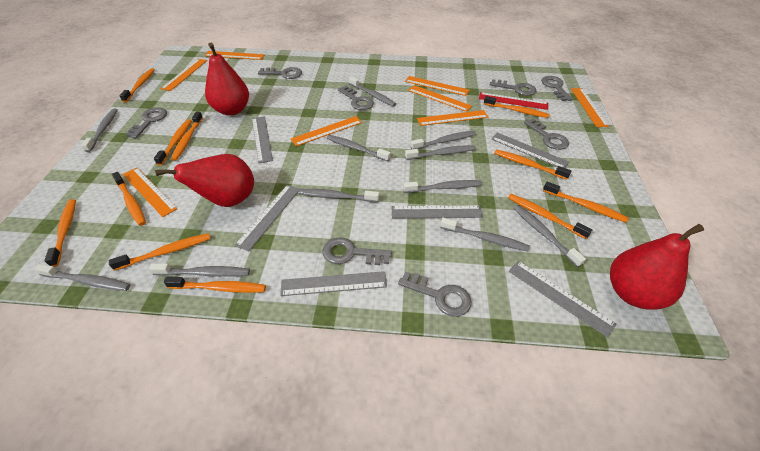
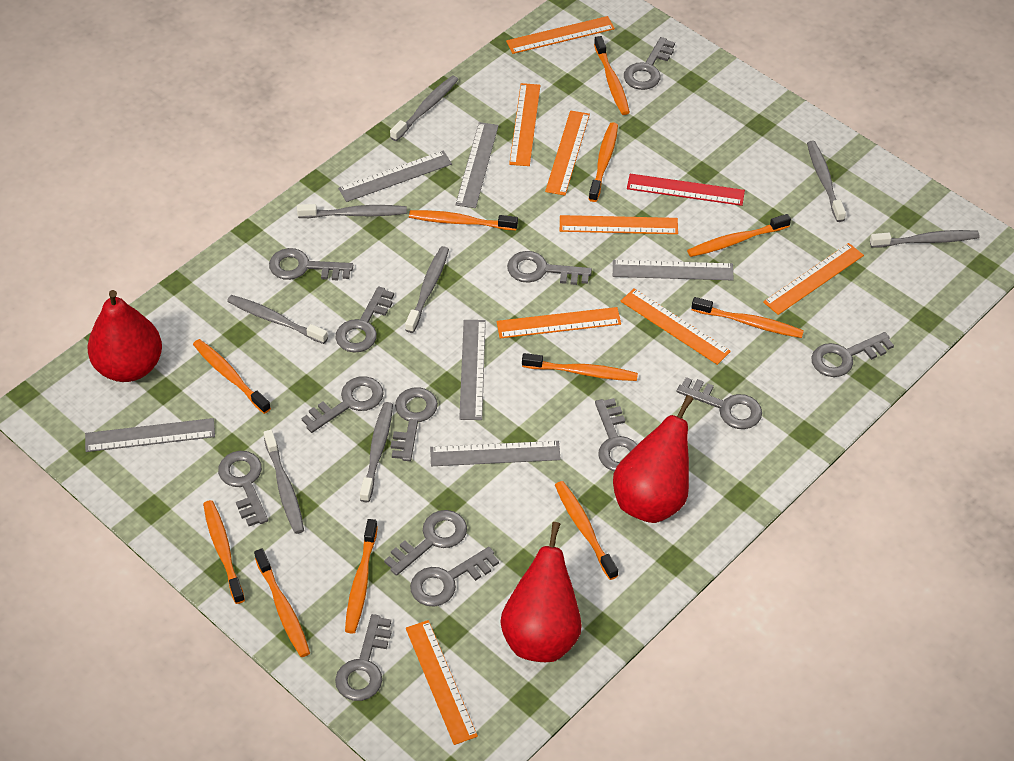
grey key: [126,108,167,138] [258,67,302,79] [323,237,392,265] [338,86,374,110] [398,272,472,317] [490,79,536,96] [524,119,569,150] [541,76,572,101] = 8 -> [218,451,268,526] [269,248,353,280] [301,376,384,433] [335,286,394,353] [335,614,392,701] [384,510,467,576] [391,387,438,461] [410,547,499,606] [507,251,592,285] [595,398,638,471] [624,37,675,90] [677,377,762,429] [811,332,894,377] = 13
grey toothbrush: [34,264,130,291] [81,108,118,152] [149,263,250,277] [298,189,379,202] [327,135,391,161] [349,76,396,106] [403,180,482,193] [405,145,476,160] [410,131,476,149] [440,218,530,251] [514,205,586,267] = 11 -> [227,295,328,344] [264,430,304,534] [297,204,407,218] [360,402,393,502] [390,75,458,141] [405,246,449,333] [807,141,846,222] [870,230,980,248] = 8

